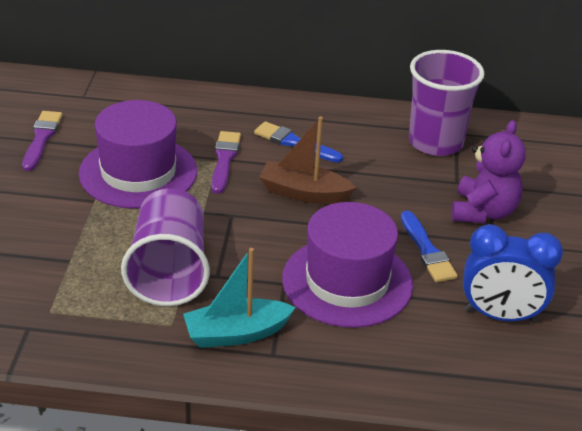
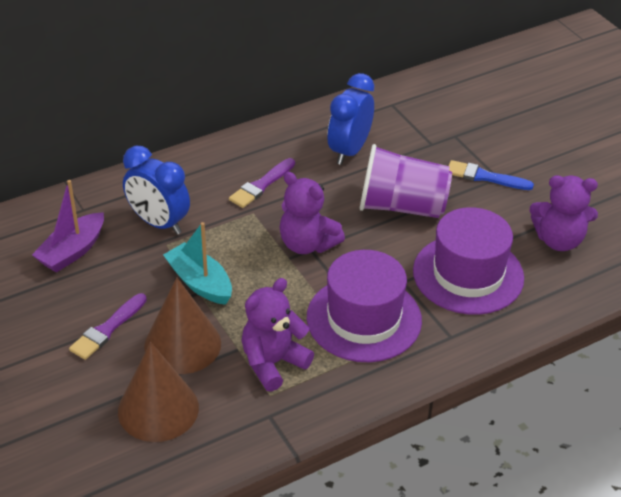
blue brush: [254,121,343,163] [401,211,458,282] = 2 -> [449,160,534,190] = 1
blue clock: [463,224,563,323] = 1 -> [123,146,190,235] [328,73,374,165] = 2
brown boat: [259,116,356,204] = 1 -> none = 0
brown cone: none = 0 -> [118,342,199,442] [144,277,221,374] = 2
purple boat: none = 0 -> [32,180,104,273] = 1
purple cup: [121,188,210,306] [409,50,484,156] = 2 -> [360,144,452,218] = 1
purple teddy bear: [452,120,526,223] = 1 -> [242,278,314,392] [279,172,345,254] [530,175,598,251] = 3

